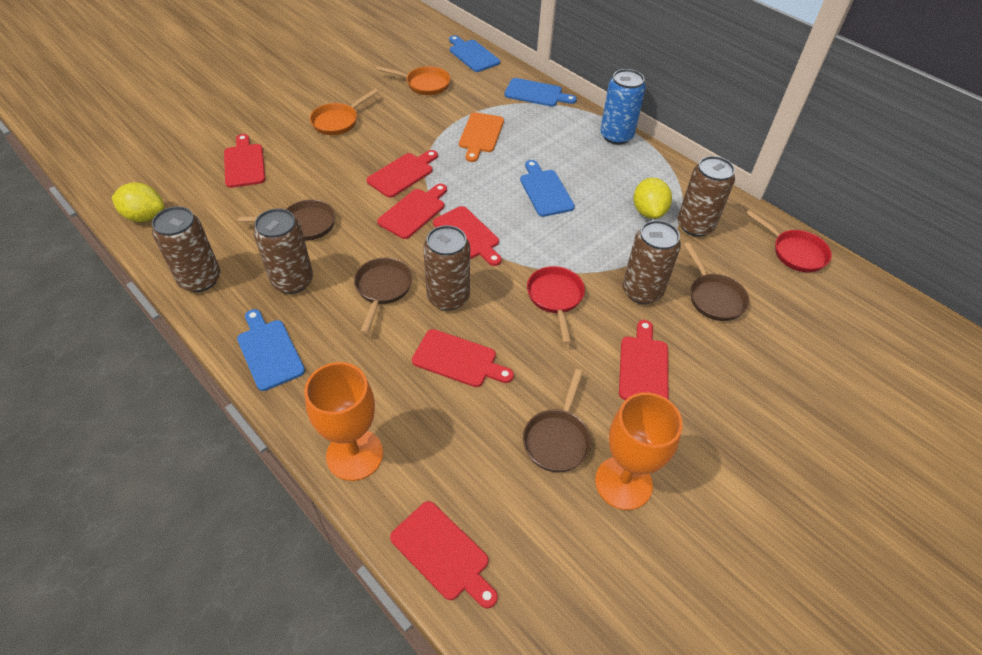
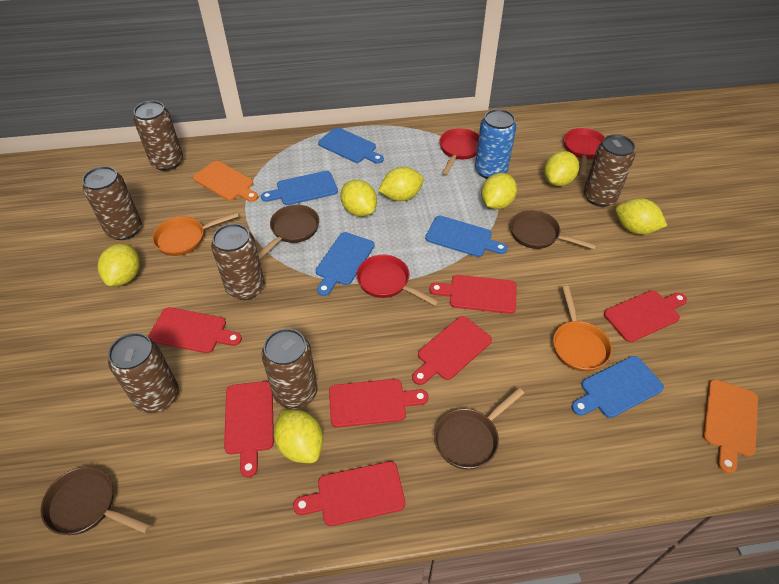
blue cutting board: [237,309,305,391] [449,35,500,72] [504,78,577,107] [520,160,575,217] = 4 -> [261,171,338,205] [316,232,374,296] [318,127,384,164] [425,216,508,257] [571,356,664,418] = 5
brown can: [152,206,220,292] [254,208,313,294] [423,225,470,311] [622,220,681,304] [678,156,735,237] = 5 -> [82,166,142,240] [108,333,179,414] [133,101,183,171] [211,223,265,300] [262,329,318,409] [584,134,635,207] = 6
orange cutting board: [459,112,504,162] = 1 -> [193,161,258,202] [703,379,758,474] = 2
orange goblet: [304,362,383,481] [595,392,683,510] = 2 -> none = 0
red pan: [527,266,585,344] [746,210,832,273] = 2 -> [356,255,439,306] [439,128,479,174] [564,128,605,175] = 3
yellow lemon: [112,183,164,222] [633,178,672,219] = 2 -> [98,244,140,286] [274,409,323,463] [340,180,377,217] [378,167,424,201] [481,173,517,209] [544,151,579,186] [615,198,667,234] = 7

